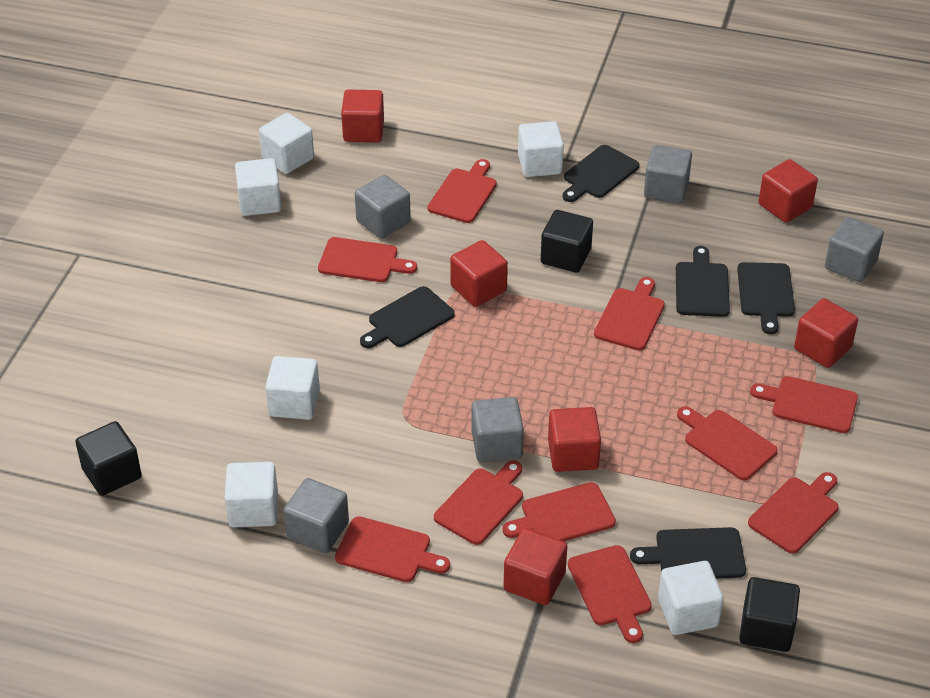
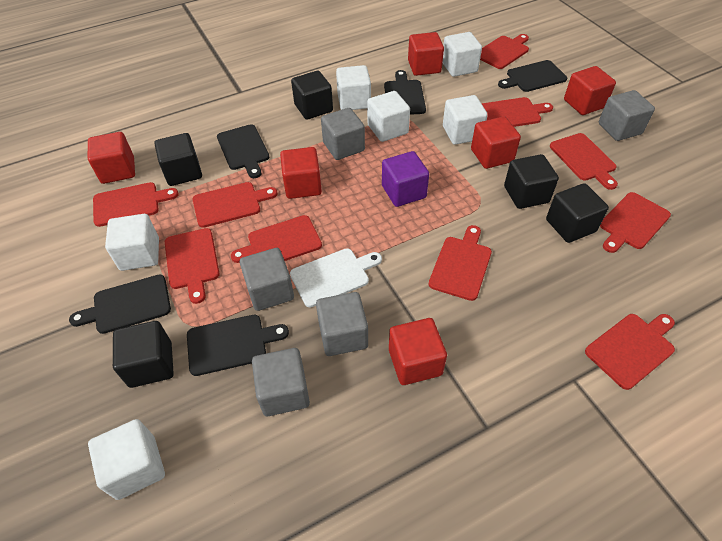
black cube: [75,421,142,496] [541,210,593,273] [739,577,800,652] = 3 -> [113,321,174,388] [154,133,202,186] [291,71,333,120] [504,154,559,209] [546,183,609,243] = 5
purple cube: none = 0 -> [382,151,429,207] = 1
white cutting board: none = 0 -> [290,248,382,307] = 1

